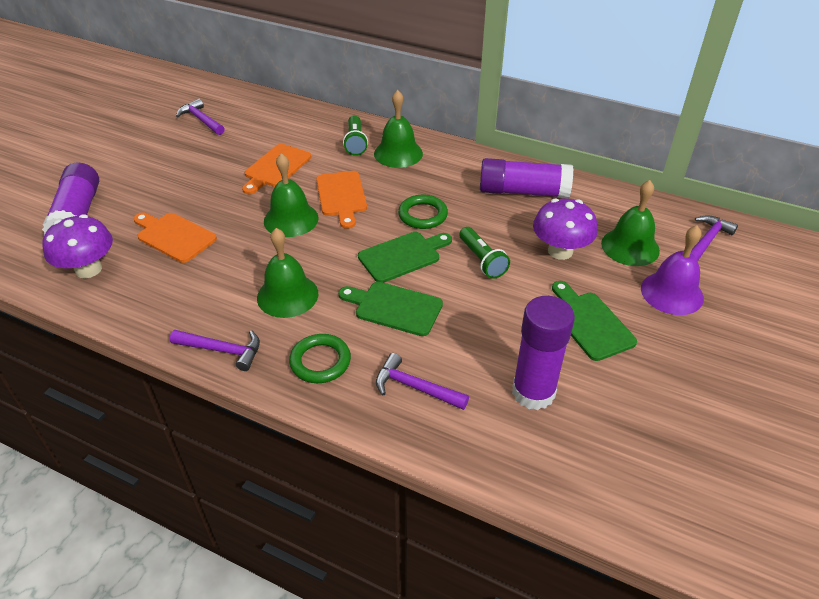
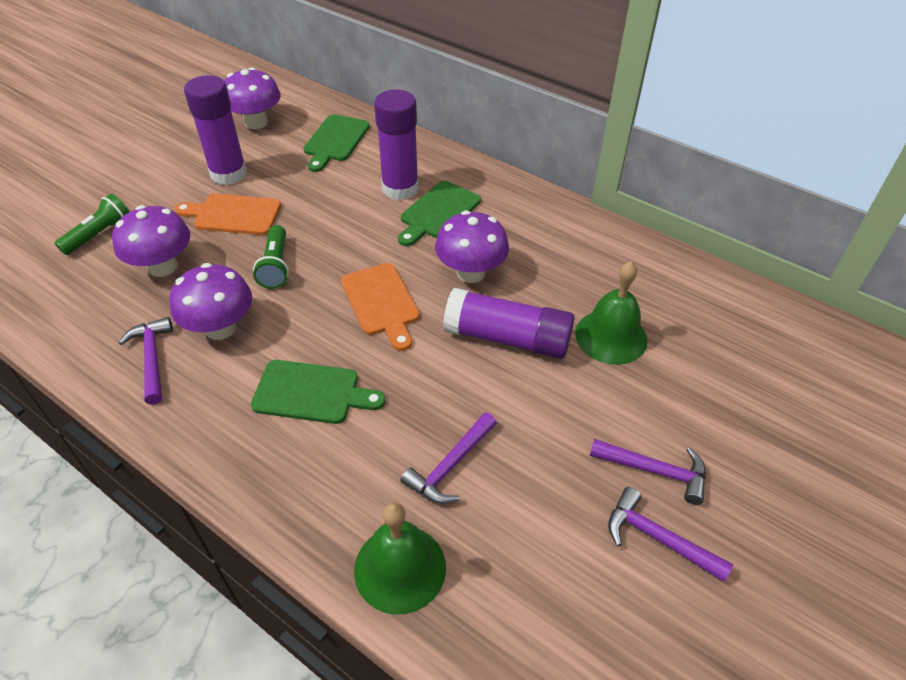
green bell: [257,228,318,318] [264,153,319,237] [374,90,423,168] [601,180,660,266] = 4 -> [354,502,446,615] [575,262,648,365] = 2
green ring: [289,334,351,383] [398,195,448,229] = 2 -> none = 0
orange cutting board: [134,213,217,263] [242,144,311,194] [316,171,367,229] = 3 -> [174,194,281,235] [341,263,420,351] = 2
purple bell: [641,225,704,315] = 1 -> none = 0
purple mushroom: [42,214,113,278] [533,198,598,260] = 2 -> [112,205,190,277] [169,263,252,340] [224,67,281,129] [435,210,509,283] = 4

